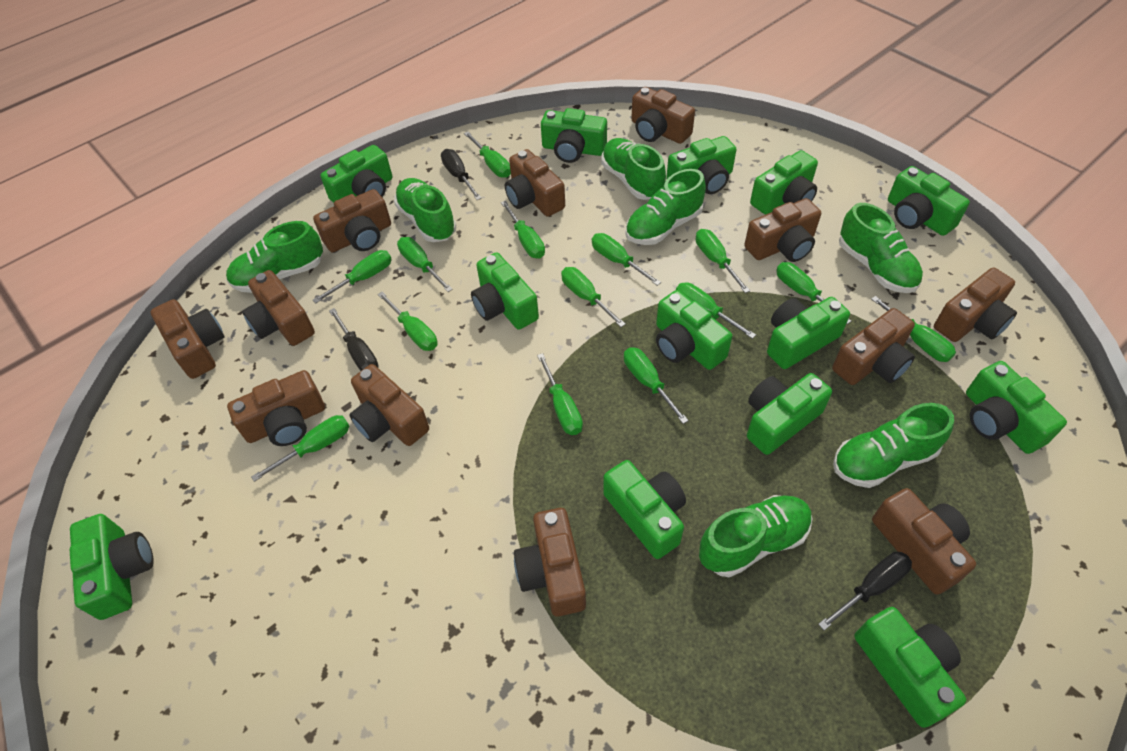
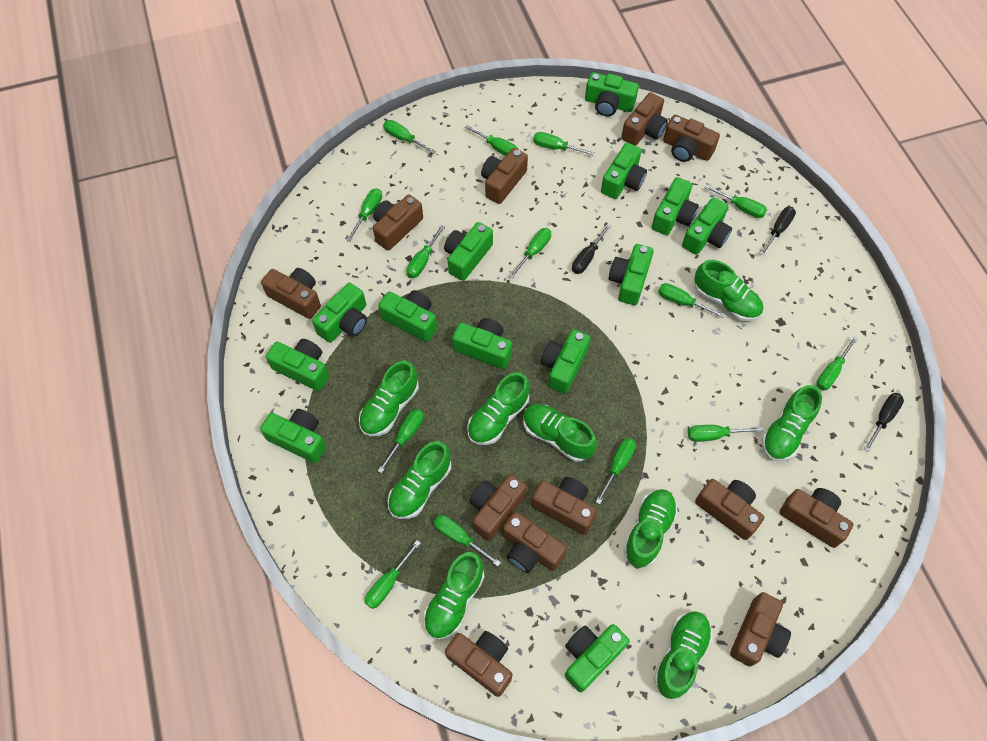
green shoe: [226,221,323,293] [394,178,457,242] [601,138,666,200] [625,169,706,245] [699,495,812,578] [833,403,954,488] [839,203,923,293] = 7 -> [359,361,419,436] [388,441,451,519] [423,552,484,640] [467,372,530,445] [523,404,597,462] [623,489,678,568] [654,611,713,699] [694,260,763,321] [762,385,822,461] = 9

